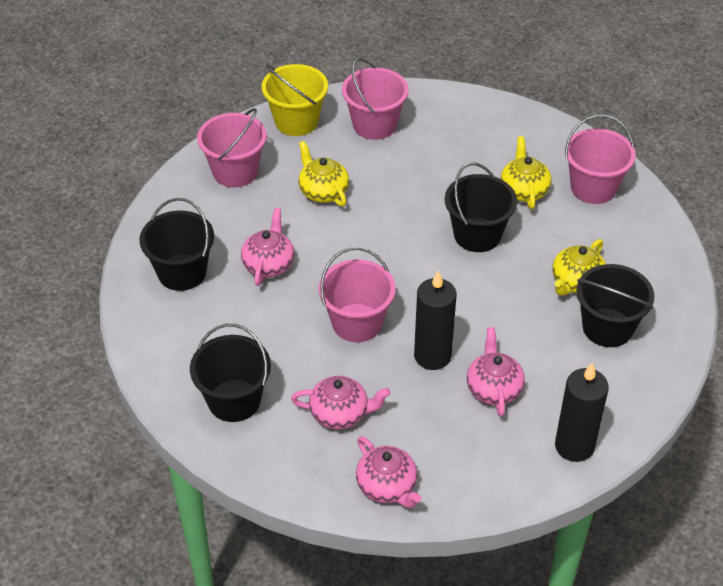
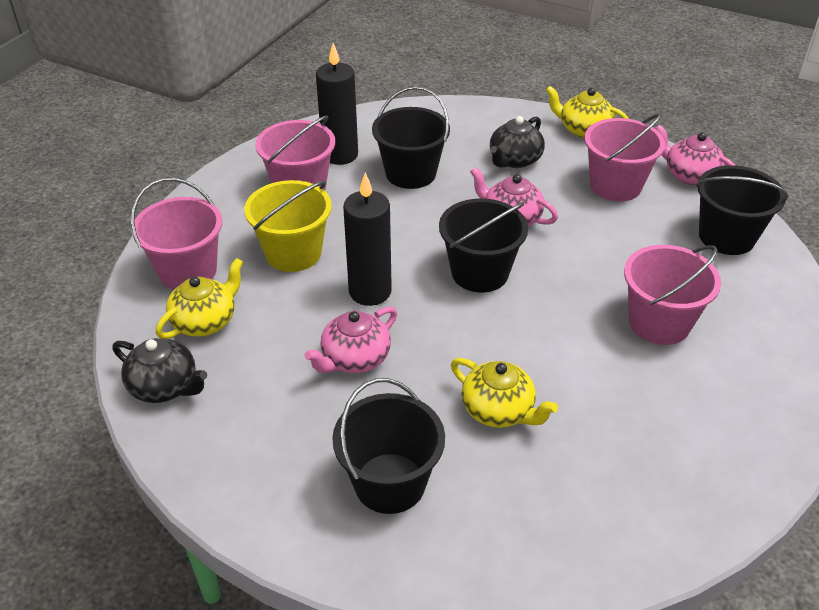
black teapot: none = 0 -> [112,338,207,403] [490,116,545,168] = 2
pink teapot: [241,208,294,286] [291,376,391,429] [356,436,421,508] [467,327,525,417] = 4 -> [304,306,397,373] [470,167,558,226] [655,125,736,185] = 3

